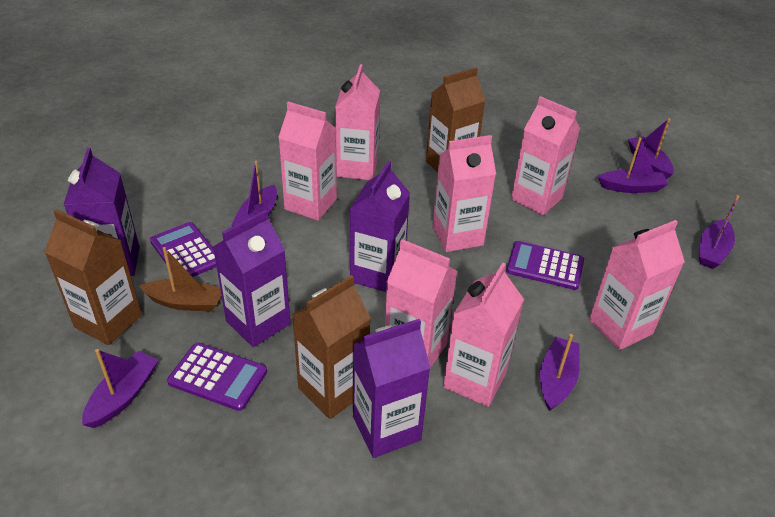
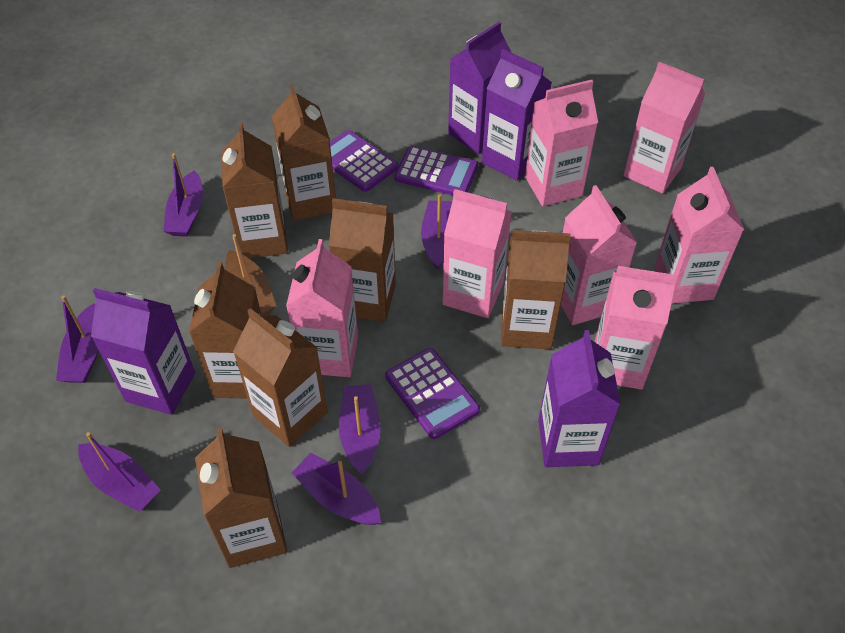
brown carton: [45,209,142,345] [292,275,371,419] [426,68,485,172] = 3 -> [189,262,261,399] [195,428,287,568] [221,122,288,258] [233,308,327,447] [272,84,336,221] [329,198,396,322] [501,230,571,350] = 7

